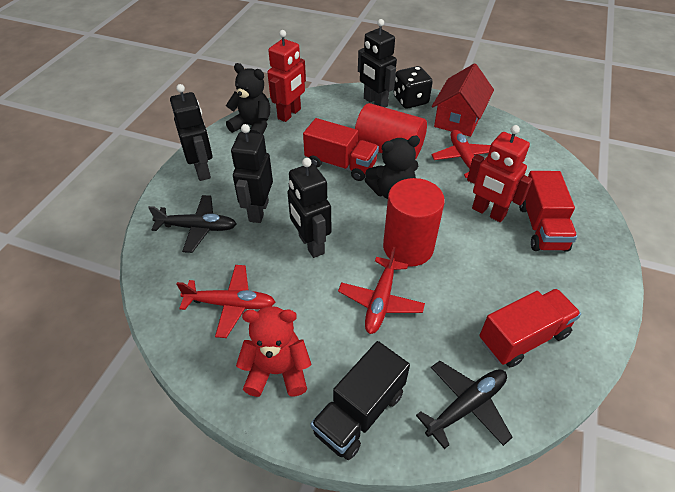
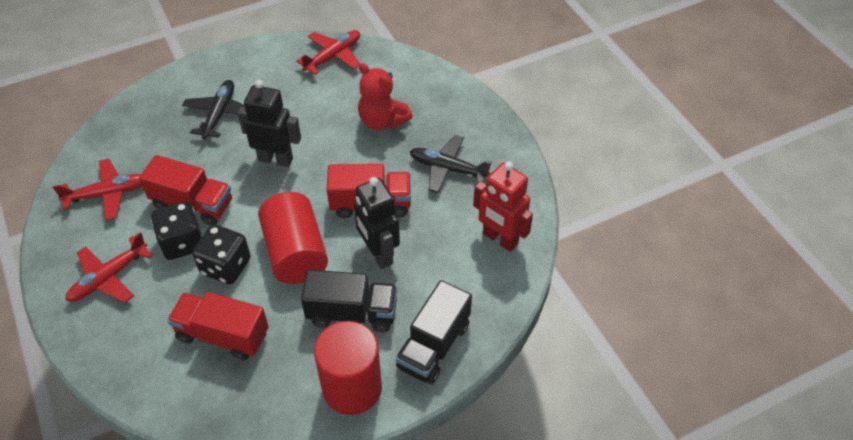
black dice: [393,66,433,109] = 1 -> [151,201,202,260] [192,225,251,284] = 2
black robot: [170,84,213,181] [231,124,273,223] [287,158,331,258] [358,19,397,108] = 4 -> [238,80,301,167] [354,177,400,269] = 2
black teddy bear: [226,63,270,134] [365,136,420,199] = 2 -> none = 0
black truck: [311,341,410,460] = 1 -> [301,270,397,332] [396,280,472,384] = 2
red house: [432,63,494,137] = 1 -> none = 0
red robot: [267,30,306,122] [467,125,532,222] = 2 -> [473,162,533,252] = 1

